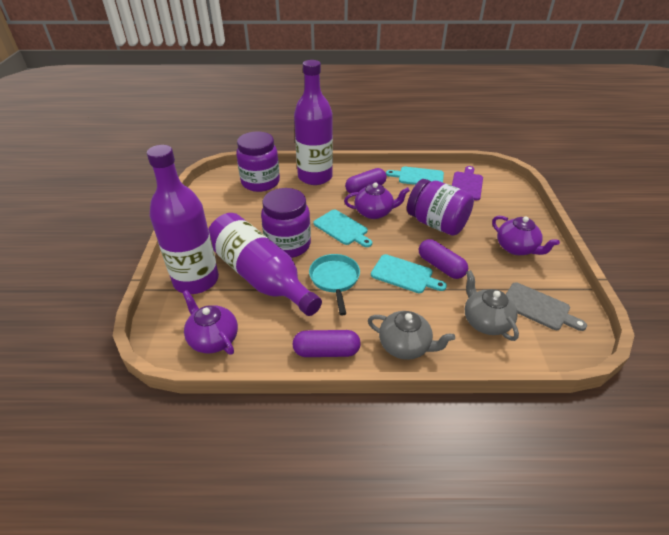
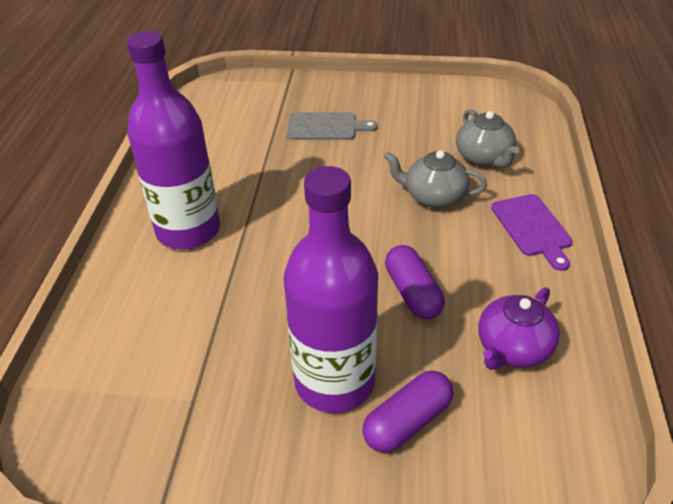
purple bottle: [147,145,219,294] [208,213,322,316] [294,60,333,185] = 3 -> [127,31,220,249] [284,166,378,413] = 2
purple capsule: [293,330,361,357] [345,168,387,194] [419,239,468,279] = 3 -> [363,371,453,453] [385,245,445,320] = 2
purple jar: [236,132,280,192] [261,188,311,258] [407,179,474,236] = 3 -> none = 0
purple teapot: [183,290,238,355] [344,182,410,219] [492,216,560,255] = 3 -> [478,287,560,370] = 1
turquoise cutting board: [313,210,372,247] [371,254,447,293] [386,167,444,185] = 3 -> none = 0
turquoise pan: [309,254,360,315] = 1 -> none = 0

